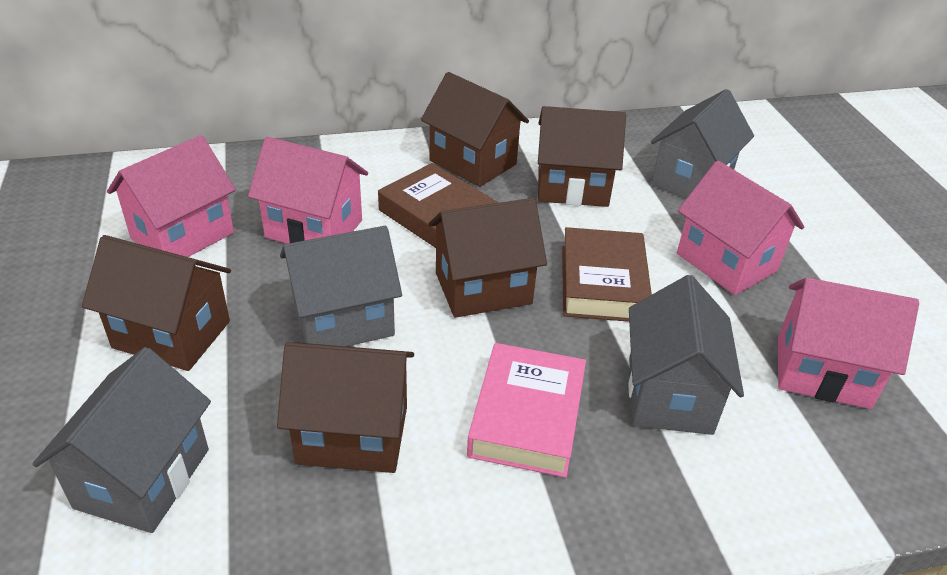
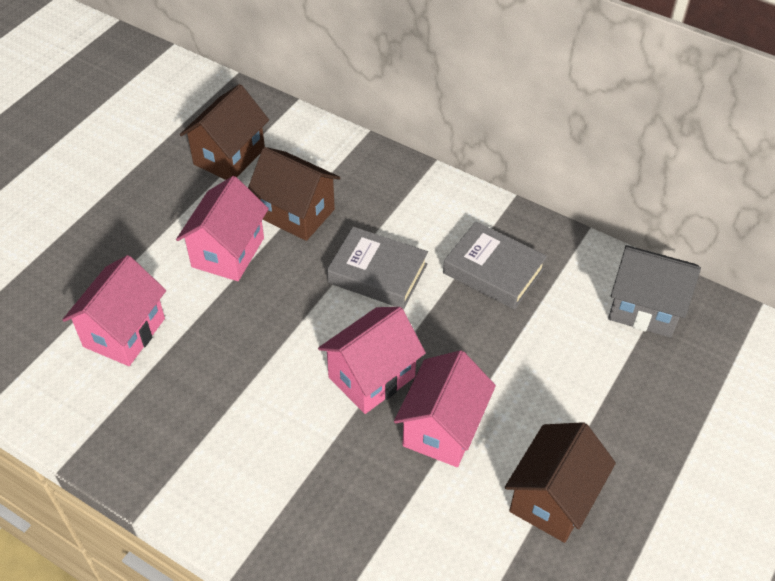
brown book: [378,163,499,248] [562,227,652,322] = 2 -> none = 0
brown house: [82,235,231,371] [277,342,414,473] [421,72,529,187] [429,198,547,318] [538,106,626,207] = 5 -> [180,84,269,180] [248,147,341,241] [505,422,616,543] = 3
grey book: none = 0 -> [327,227,428,309] [443,222,547,309] = 2
grey house: [32,347,211,533] [280,226,402,347] [628,275,744,435] [651,89,754,199] = 4 -> [608,245,701,338] = 1
pink book: [467,343,586,478] = 1 -> none = 0

